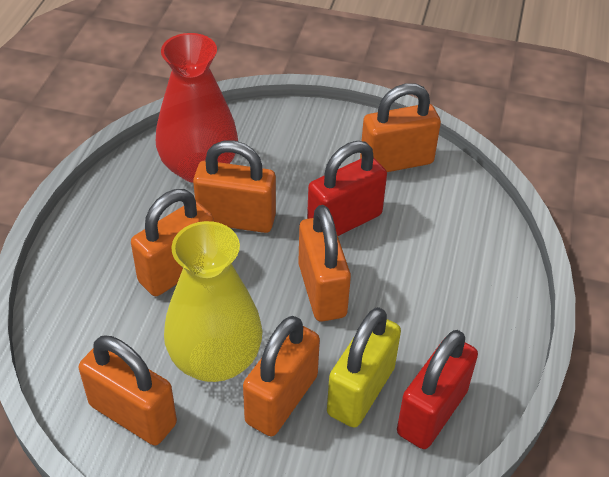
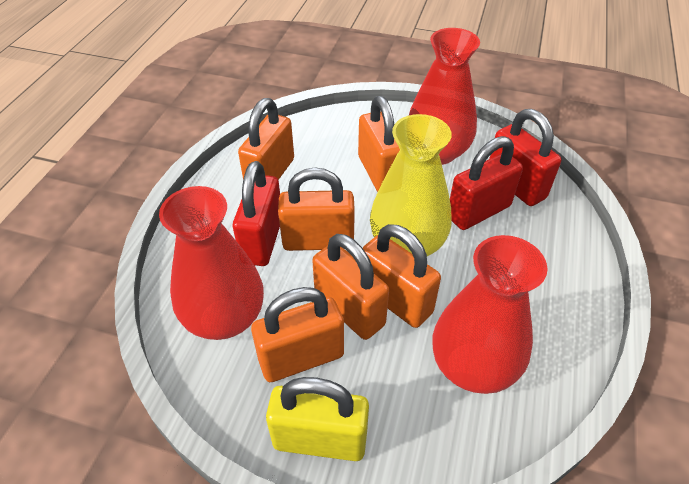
red padlock: [307,141,387,236] [397,330,478,449] = 2 -> [233,161,280,266] [450,136,523,230] [489,109,561,206] = 3
red vase: [156,33,238,183] = 1 -> [159,186,264,340] [409,28,480,165] [432,235,547,394] = 3

